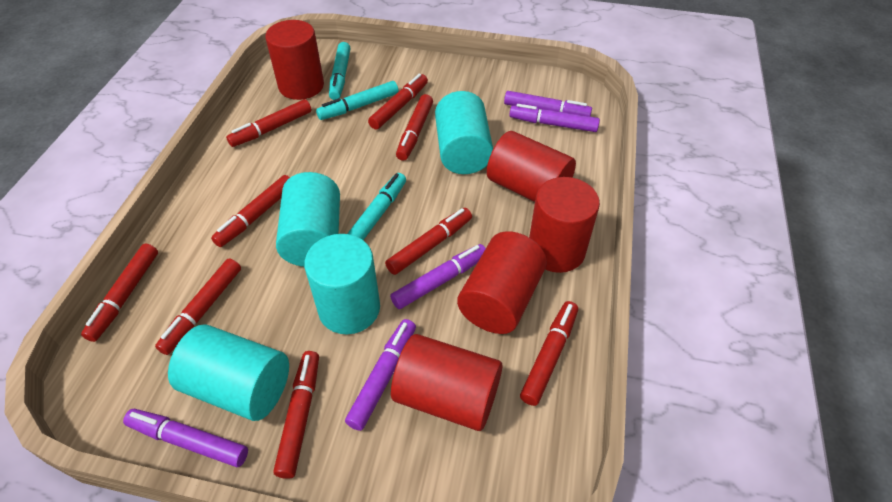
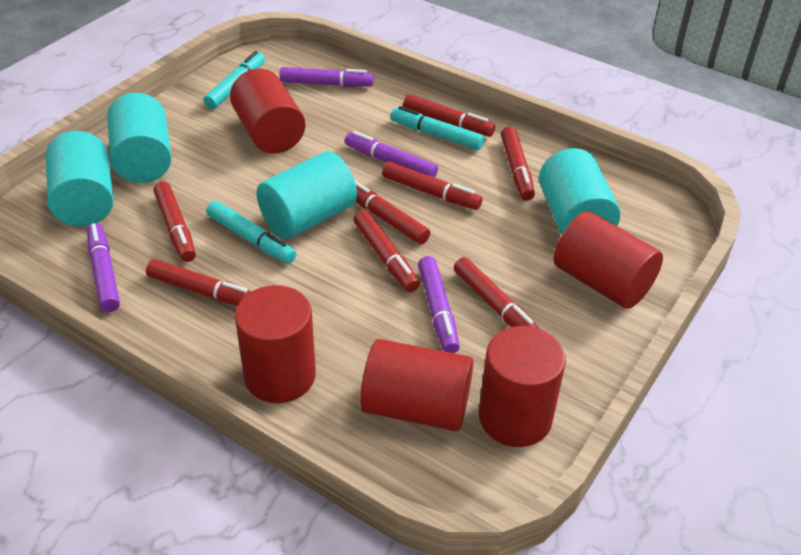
purple marker: [123,409,248,467] [345,319,416,431] [390,244,486,309] [504,91,592,116] [509,104,600,132] = 5 -> [87,223,120,312] [279,67,374,87] [345,131,438,178] [418,256,460,353] = 4
red marker: [81,244,158,342] [155,258,241,355] [211,175,290,247] [226,99,312,147] [273,351,319,479] [368,74,428,130] [385,208,472,275] [396,94,433,161] [520,301,578,406] = 9 -> [146,259,252,306] [153,182,196,262] [353,210,420,292] [355,180,430,244] [382,161,482,210] [403,94,495,137] [453,257,540,329] [501,126,535,201] = 8

